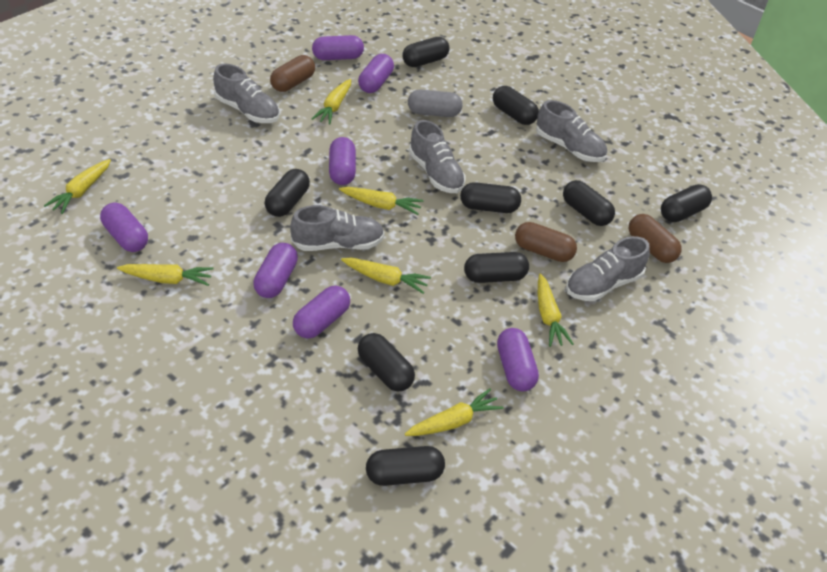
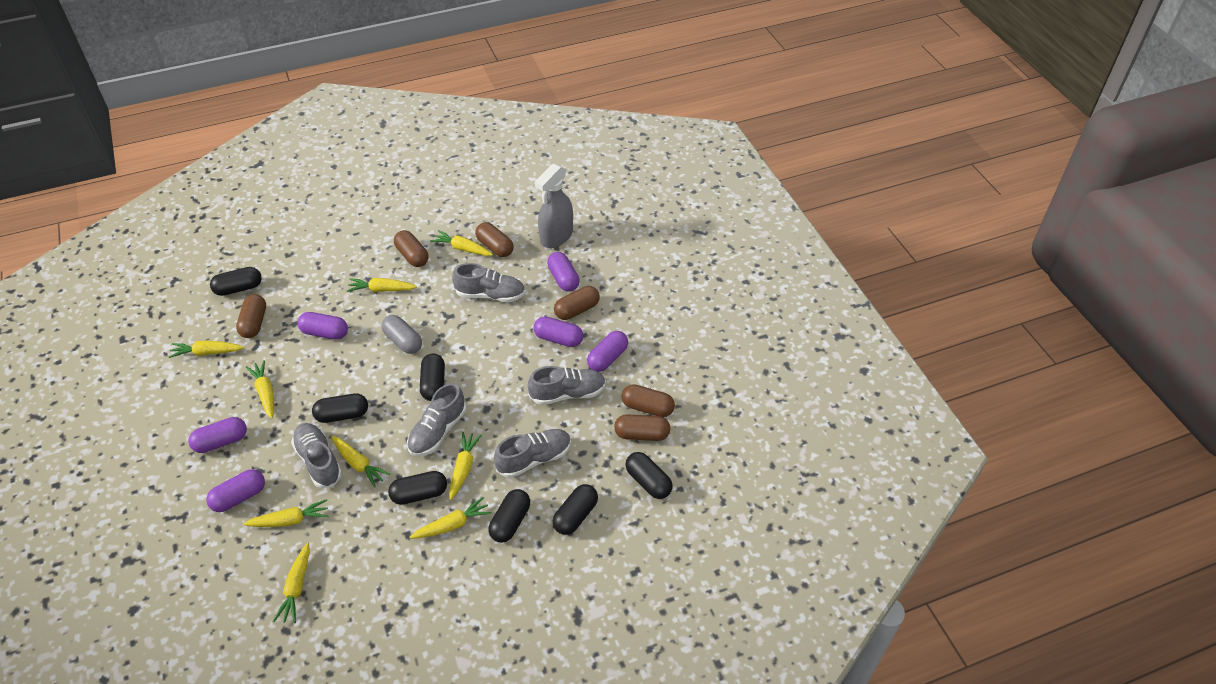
black capsule: [265,169,310,217] [358,333,415,391] [366,446,445,486] [402,37,450,67] [460,182,521,213] [464,252,529,283] [493,86,539,125] [563,180,615,226] [661,184,712,222] = 9 -> [210,267,262,296] [312,393,368,423] [388,471,447,505] [420,354,445,401] [488,489,530,543] [552,484,598,535] [625,452,673,499] = 7
brown capsule: [270,55,315,92] [515,222,577,262] [629,214,682,263] = 3 -> [236,294,266,338] [394,230,428,267] [475,222,514,257] [554,286,600,320] [614,414,670,441] [622,384,675,417] = 6
grey spray bottle: none = 0 -> [535,164,573,248] = 1
purple capsule: [100,203,148,252] [253,243,298,298] [293,285,350,339] [312,35,364,60] [329,137,356,185] [358,54,394,93] [497,328,539,391] = 7 -> [188,417,247,453] [206,469,265,512] [298,312,348,340] [534,317,583,347] [547,252,579,292] [587,331,628,372] = 6
yellow carrot: [44,159,111,214] [117,264,213,286] [312,79,351,124] [339,187,423,215] [341,258,431,294] [405,388,504,436] [538,274,573,347] = 7 -> [169,340,244,358] [243,499,329,527] [246,360,274,419] [273,543,310,623] [331,436,390,488] [347,278,417,292] [410,497,492,539] [430,230,493,256] [449,432,482,500] = 9

